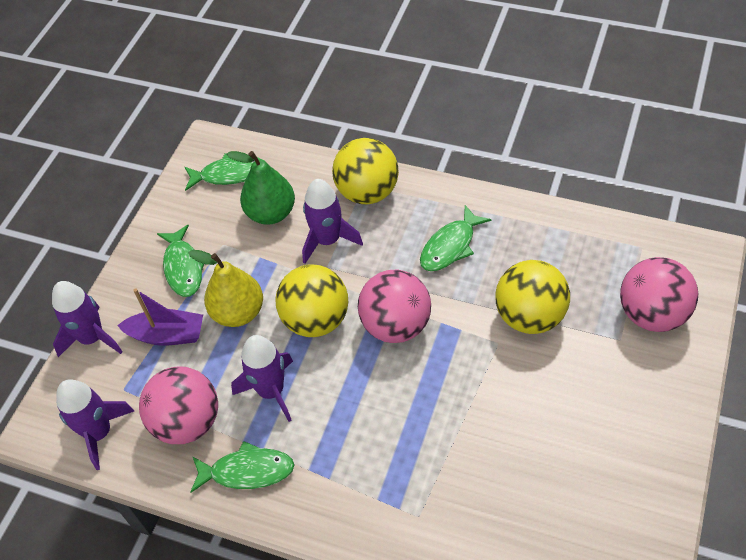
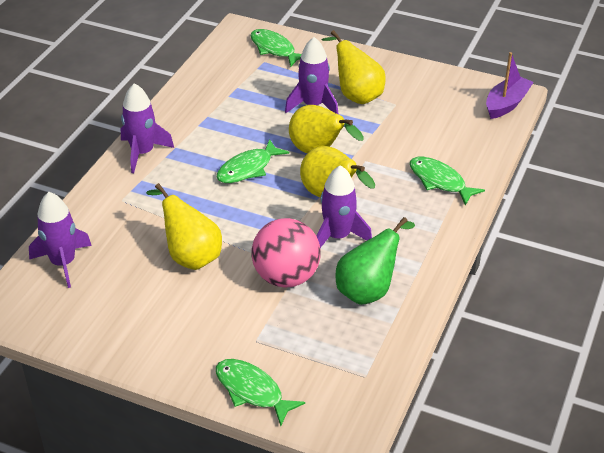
pink ball: [139,366,218,444] [358,269,431,343] [620,257,698,332] = 3 -> [252,218,321,288] = 1
yellow ball: [275,264,348,337] [332,138,399,204] [495,260,570,334] = 3 -> none = 0
yellow pear: [188,250,263,327] = 1 -> [146,183,222,270] [289,105,364,153] [300,146,375,197] [322,30,386,104] = 4

